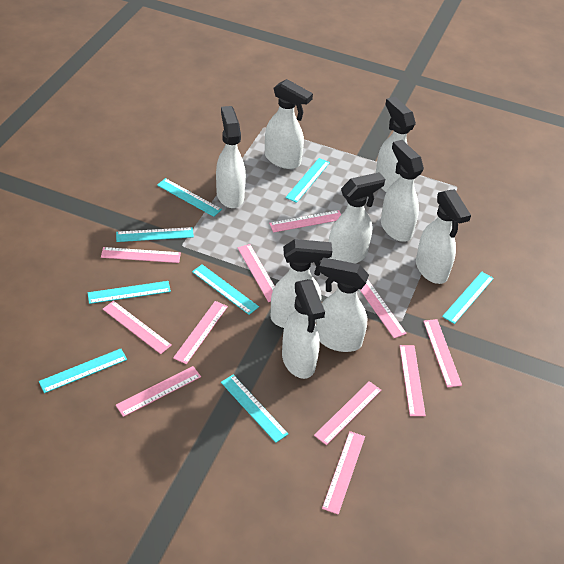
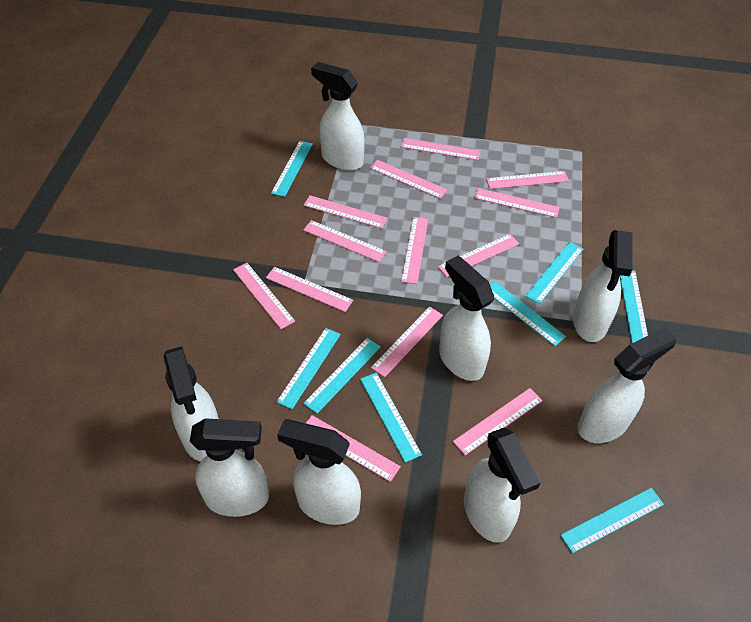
pink ruler: [101,247,181,263] [103,301,172,354] [116,366,201,417] [173,301,228,364] [238,244,275,302] [269,210,341,233] [314,381,381,445] [322,431,365,515] [360,279,407,338] [400,345,426,416] [423,319,462,388] = 11 -> [233,263,295,329] [266,267,353,312] [303,220,387,262] [304,195,387,229] [306,415,401,482] [370,160,448,199] [371,306,443,377] [401,138,481,160] [401,217,428,284] [438,234,519,277] [453,388,543,455] [475,188,560,218] [486,171,569,189] = 13
white spray bottle: [216,106,246,208] [265,79,313,169] [271,239,332,328] [282,279,325,379] [316,257,369,352] [328,172,385,264] [376,97,416,192] [381,140,424,242] [416,189,471,284] = 9 -> [164,346,219,461] [190,418,269,517] [277,419,361,525] [311,62,365,171] [439,256,494,381] [464,428,540,543] [573,230,632,342] [578,328,676,443] = 8

